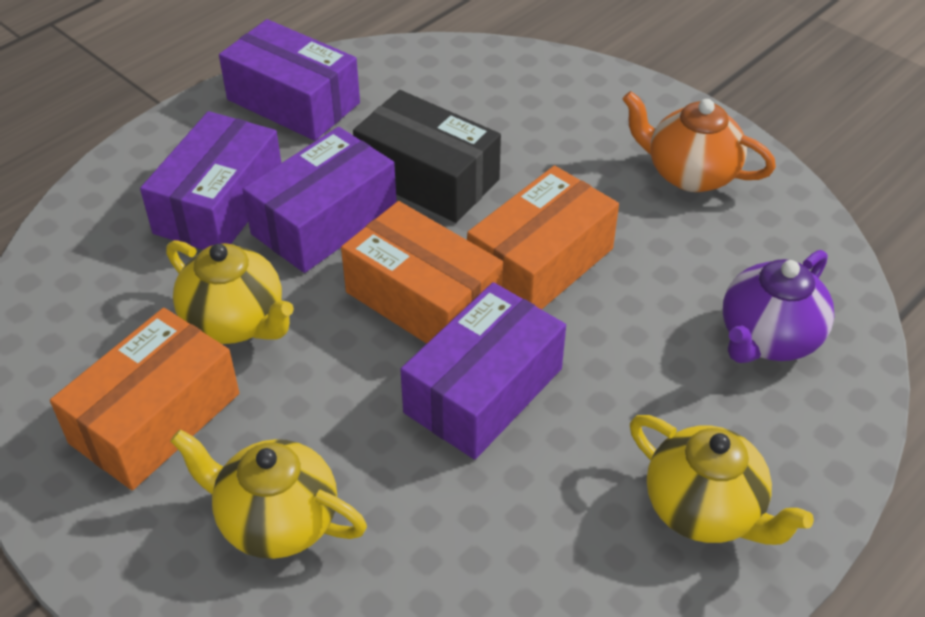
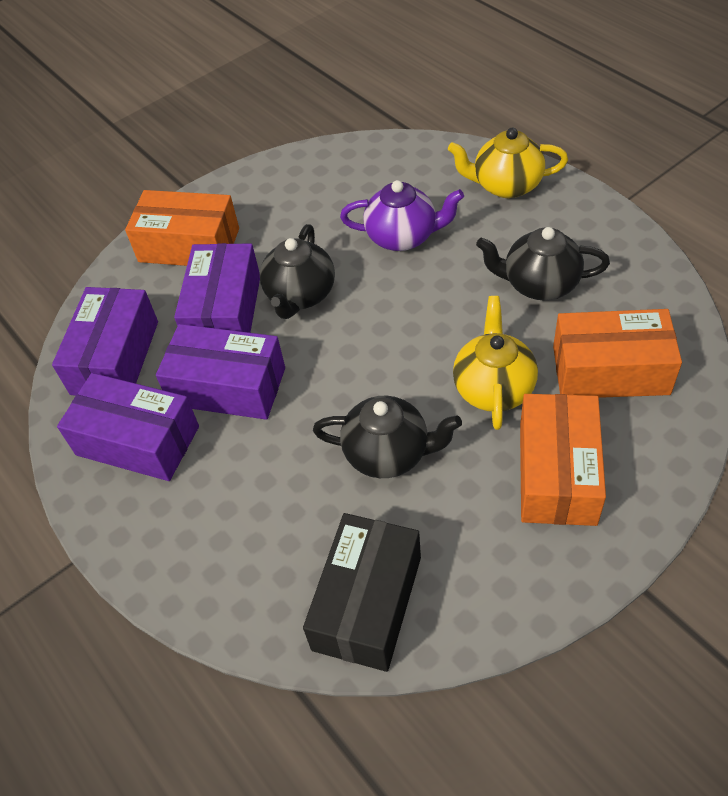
black teapot: none = 0 -> [260,224,335,319] [313,396,462,478] [476,227,610,300] = 3
orange teapot: [623,91,776,192] = 1 -> none = 0
yellow teapot: [166,240,294,344] [170,429,367,559] [630,415,814,545] = 3 -> [448,128,568,198] [453,296,538,430] = 2

